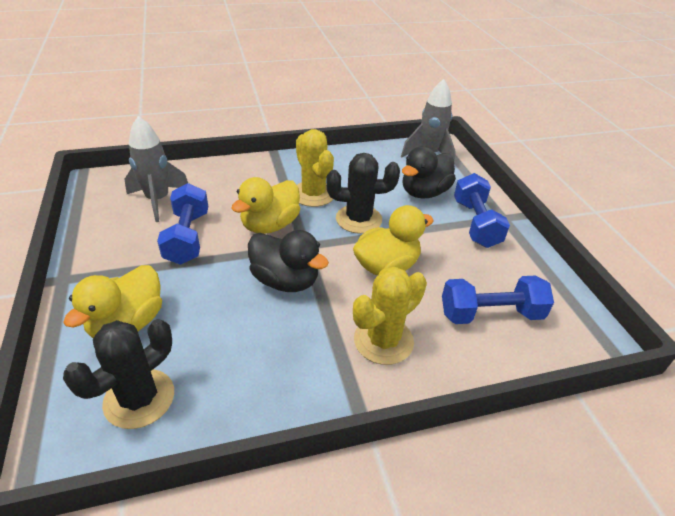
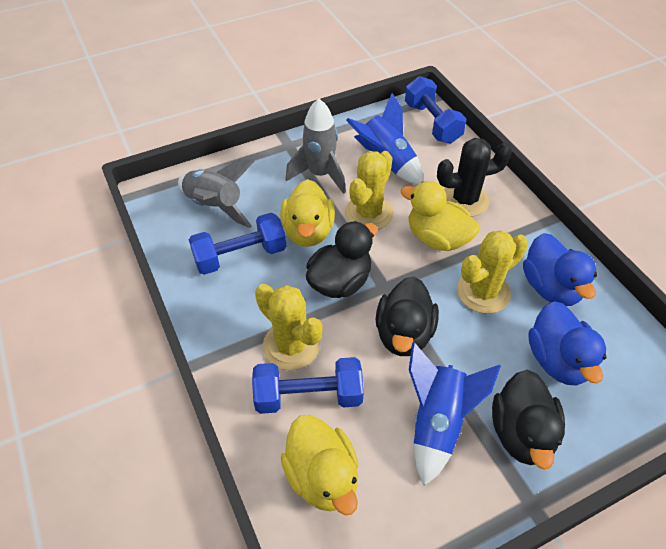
black cactus: [63,319,174,429] [326,153,400,234] = 2 -> [437,138,512,217] = 1
black duck: [248,230,329,292] [402,146,456,198] = 2 -> [306,221,378,298] [376,277,439,356] [492,370,565,470] = 3
blue duck: none = 0 -> [523,233,597,306] [528,301,606,385] = 2
blue rocket: none = 0 -> [346,93,424,185] [409,342,501,486] = 2
yellow cactus: [296,129,334,207] [353,266,427,365] = 2 -> [255,284,323,370] [345,151,393,230] [457,230,528,314] = 3

